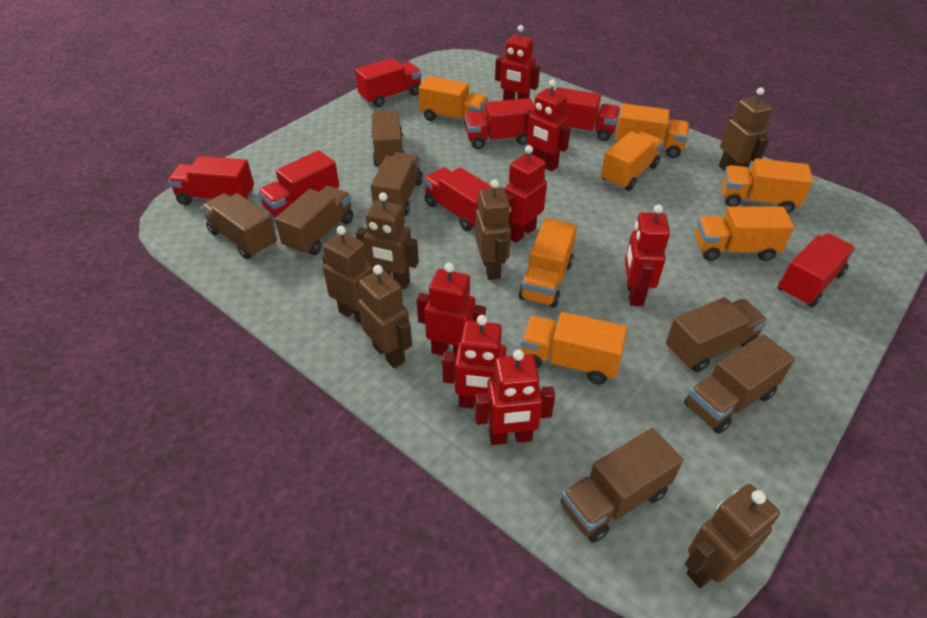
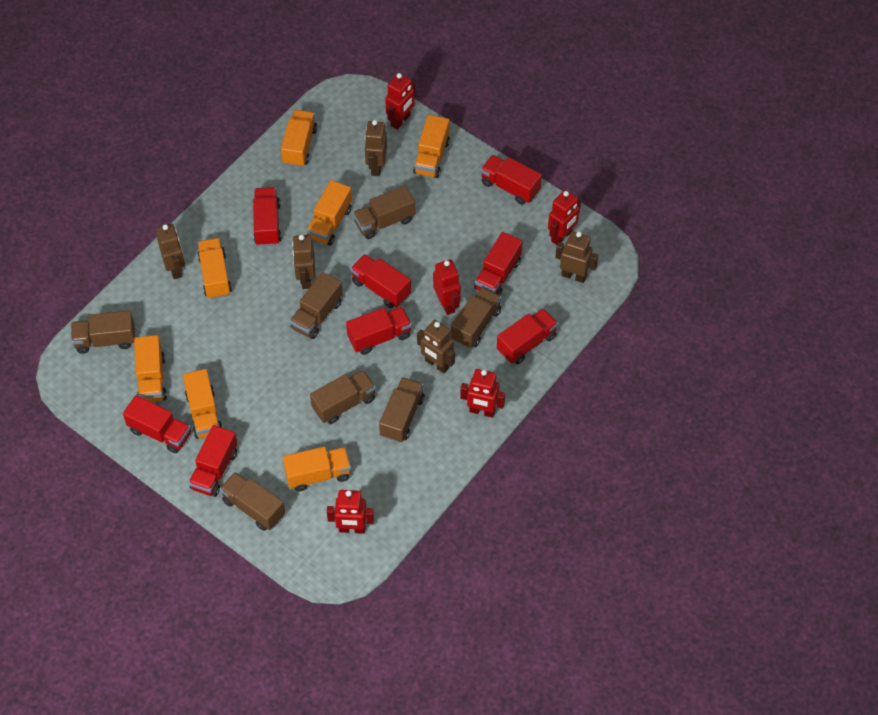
brown robot: [322,226,373,324] [356,192,419,289] [358,265,412,368] [475,179,511,280] [685,484,780,588] [719,87,772,171] = 6 -> [156,224,185,279] [292,235,316,289] [365,120,387,176] [417,320,455,373] [555,231,599,283] = 5
red robot: [417,263,486,359] [442,315,506,408] [475,349,555,445] [495,25,540,100] [504,145,547,243] [523,80,571,171] [625,204,670,306] = 7 -> [327,490,374,534] [385,73,416,130] [433,259,461,315] [460,369,505,418] [548,190,581,245] = 5
red truck: [168,156,254,205] [258,150,339,217] [355,58,422,107] [423,167,492,231] [465,98,534,149] [555,87,620,141] [777,233,856,307] = 7 -> [123,395,191,453] [189,425,238,497] [253,187,281,246] [346,307,412,355] [350,254,411,308] [474,232,523,295] [481,155,542,205] [497,308,558,364] = 8

